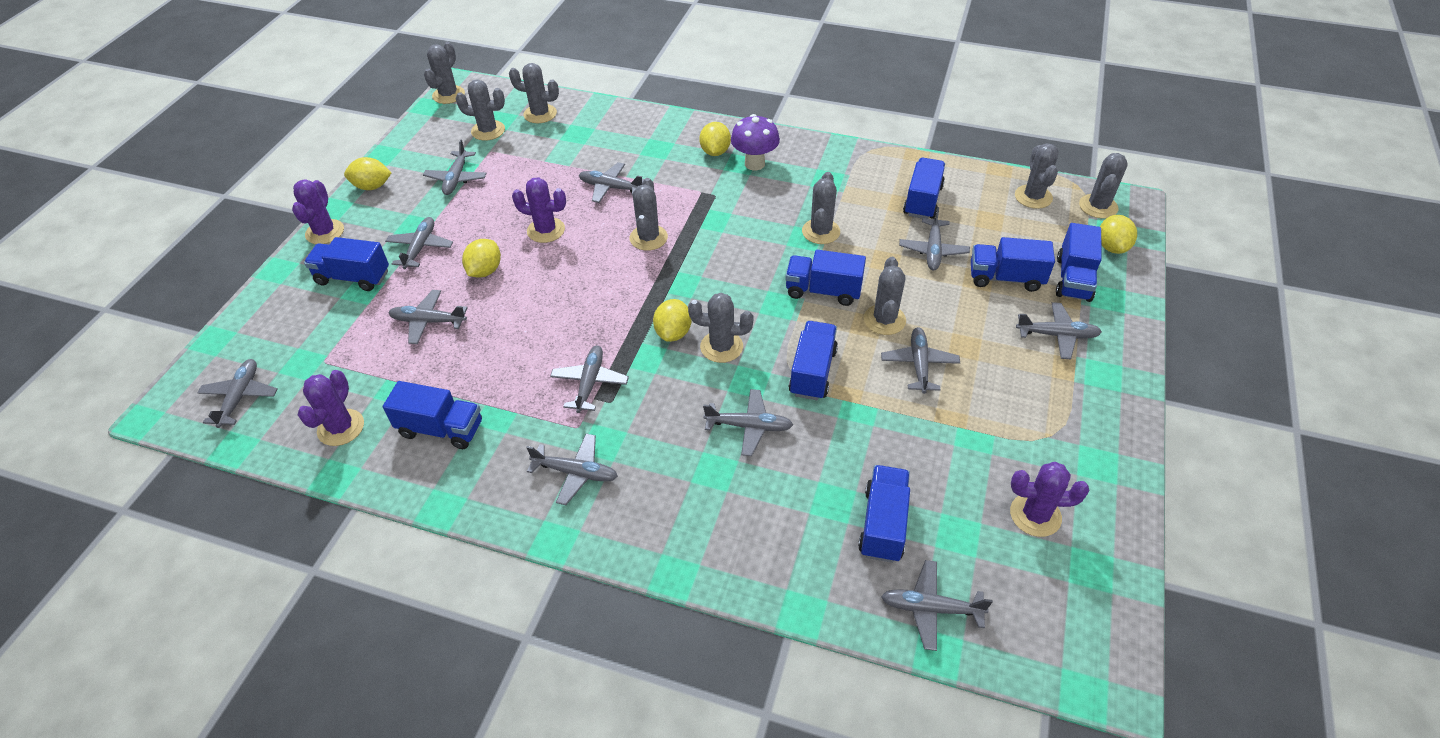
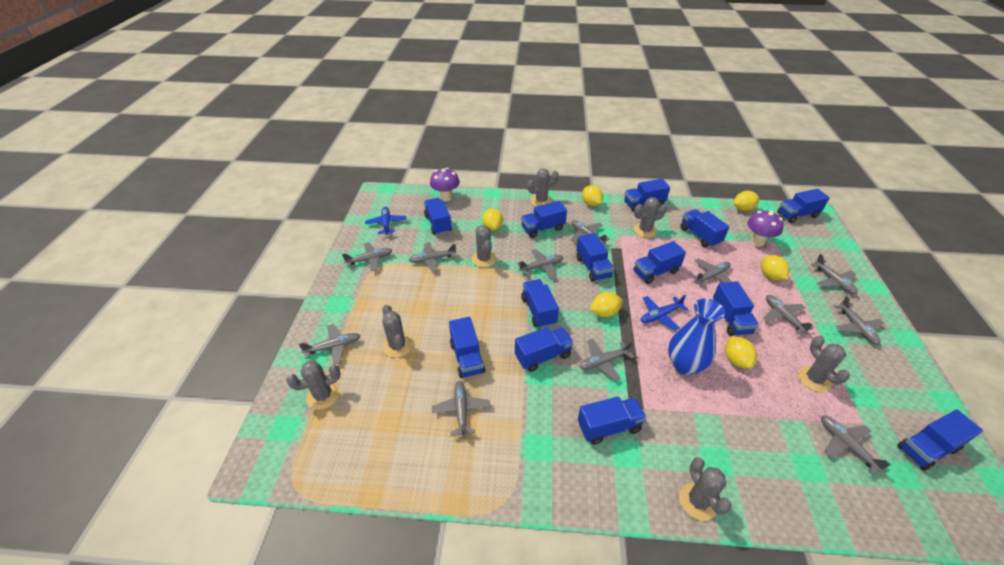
blue plane: none = 0 -> [365,207,407,235] [641,295,688,331] = 2
blue truck: [304,237,389,291] [383,381,482,449] [785,250,866,306] [789,321,838,400] [858,465,910,563] [903,158,945,219] [971,237,1055,292] [1056,223,1102,302] = 8 -> [424,198,452,235] [449,317,485,378] [515,327,574,372] [521,201,567,238] [521,279,559,328] [576,233,614,282] [578,397,647,445] [624,179,670,212] [633,241,686,284] [680,209,729,247] [713,281,759,336] [777,189,830,223] [897,410,983,471] = 13
blue vase: none = 0 -> [668,298,725,375] = 1
grey cactus: [424,42,465,104] [455,79,505,141] [509,63,559,124] [629,178,668,251] [688,293,754,363] [802,172,840,244] [864,257,906,335] [1015,143,1059,209] [1079,153,1128,219] = 9 -> [286,360,341,410] [382,305,412,358] [472,225,497,267] [527,169,559,206] [634,197,667,238] [679,457,732,521] [798,336,850,392] = 7
purple cactus: [292,179,344,244] [298,370,364,446] [512,177,566,243] [1010,462,1089,537] = 4 -> none = 0
purple mushroom: [731,114,780,170] = 1 -> [430,168,460,201] [747,211,784,246] = 2
yellow lemon: [344,157,391,190] [462,239,501,278] [653,299,692,342] [699,122,731,156] [1100,215,1137,254] = 5 -> [482,208,503,231] [582,185,603,206] [590,292,623,317] [725,337,757,369] [733,191,759,211] [761,255,790,280] = 6

